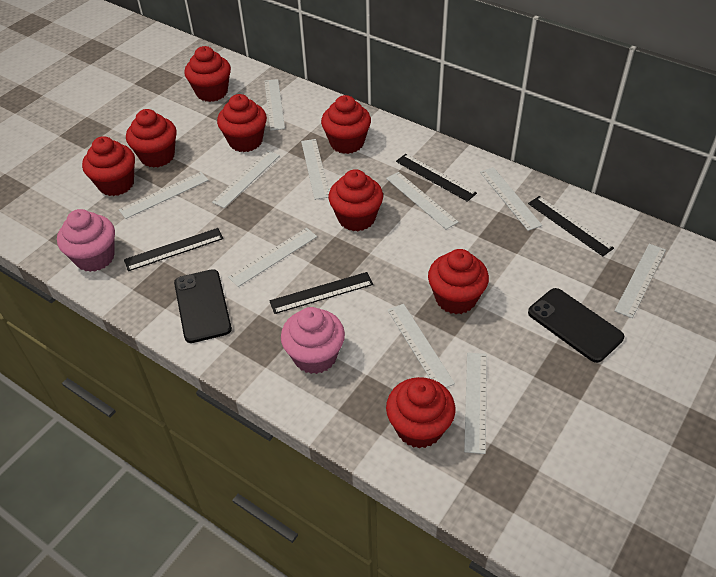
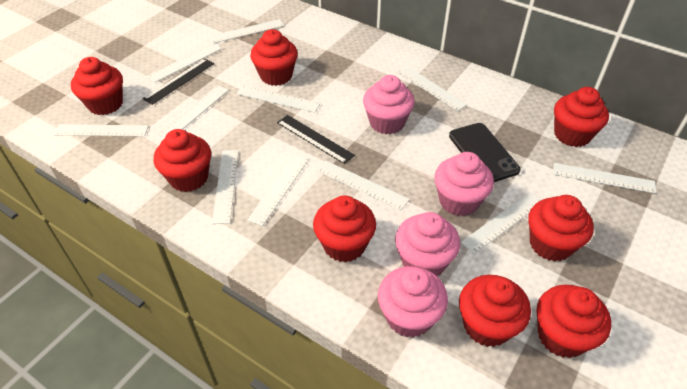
black phone: [174,269,232,343] [528,288,624,363] = 2 -> [449,123,521,182] = 1
black ruler: [124,228,223,271] [269,272,373,314] [396,154,477,202] [528,196,614,256] = 4 -> [142,59,214,105] [277,115,355,164] = 2
pink cupcake: [57,209,115,272] [281,307,345,374] = 2 -> [363,75,415,135] [378,266,448,338] [395,212,460,276] [434,152,494,216] = 4
white ruler: [119,172,209,219] [212,150,280,208] [228,228,317,287] [265,79,285,130] [301,139,329,200] [386,172,458,230] [388,304,455,388] [464,353,487,454] [480,167,542,231] [615,244,666,318] = 10 -> [54,124,149,137] [147,43,222,82] [159,85,229,137] [209,19,284,43] [212,150,239,224] [236,85,320,113] [247,153,310,226] [317,161,410,211] [396,66,467,111] [461,192,541,254] [553,163,657,194] = 11

